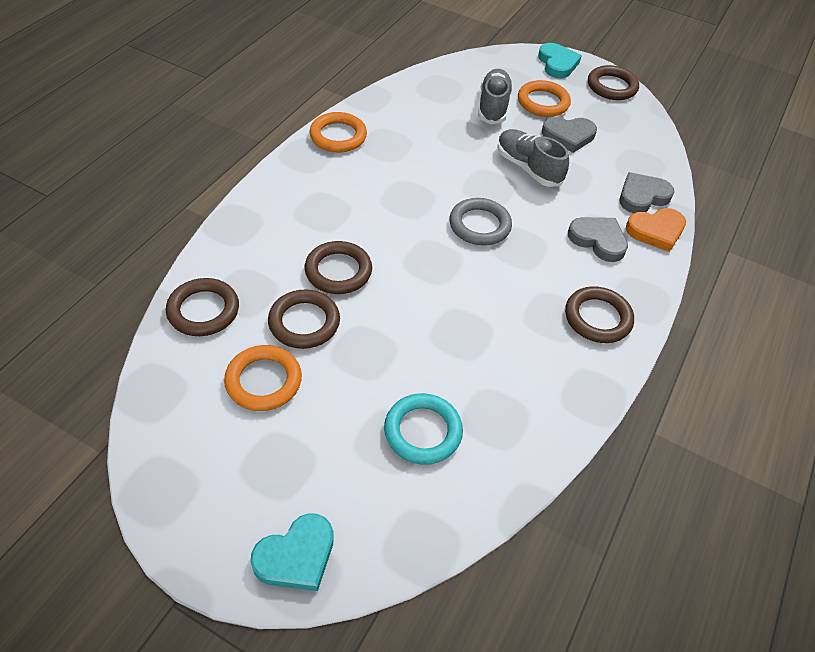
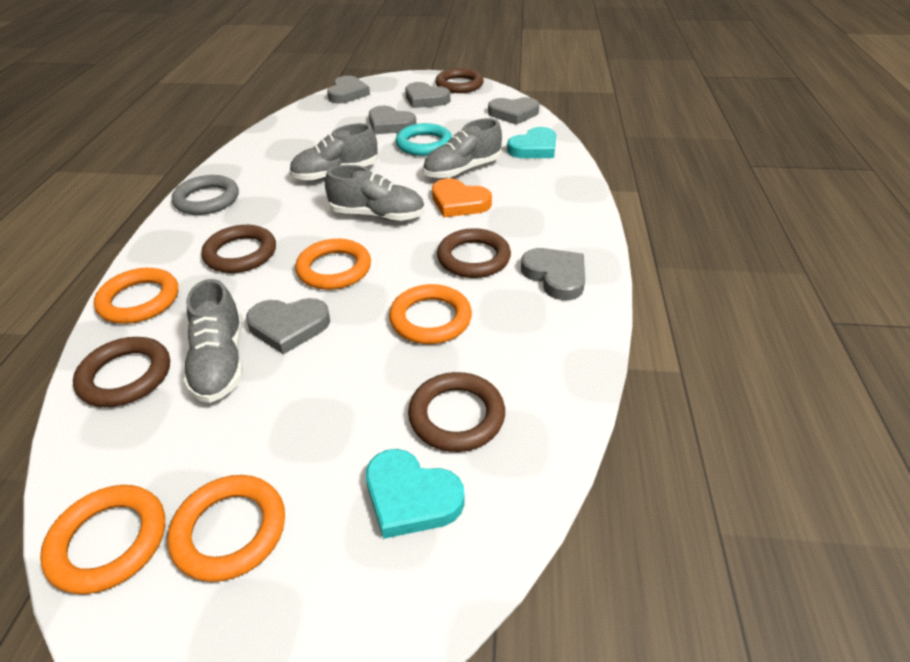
grey heart: [542,117,597,153] [568,217,628,262] [619,172,675,213] = 3 -> [246,298,330,354] [327,76,370,103] [369,106,416,134] [405,82,450,108] [488,97,539,125] [521,248,585,300] = 6
grey shoe: [478,69,513,124] [497,129,569,187] = 2 -> [183,279,243,403] [289,123,378,181] [325,165,425,221] [423,118,502,179] = 4
orange ring: [224,345,302,411] [309,112,367,153] [518,80,571,117] = 3 -> [40,485,165,594] [94,268,178,324] [167,475,285,582] [295,239,371,290] [389,284,472,344] = 5

